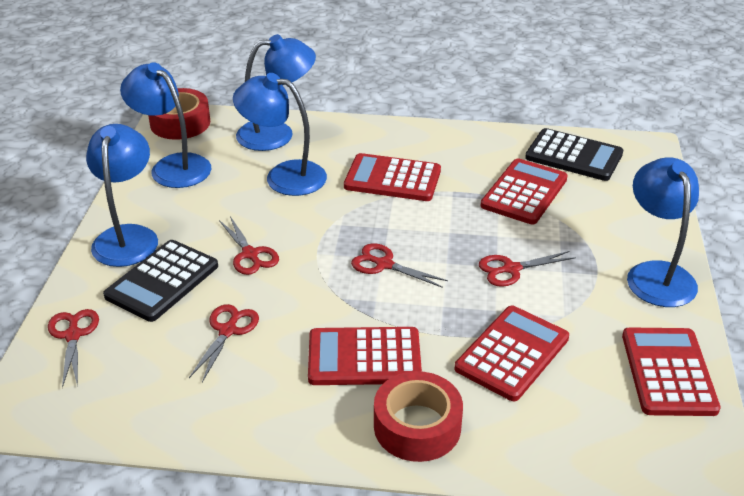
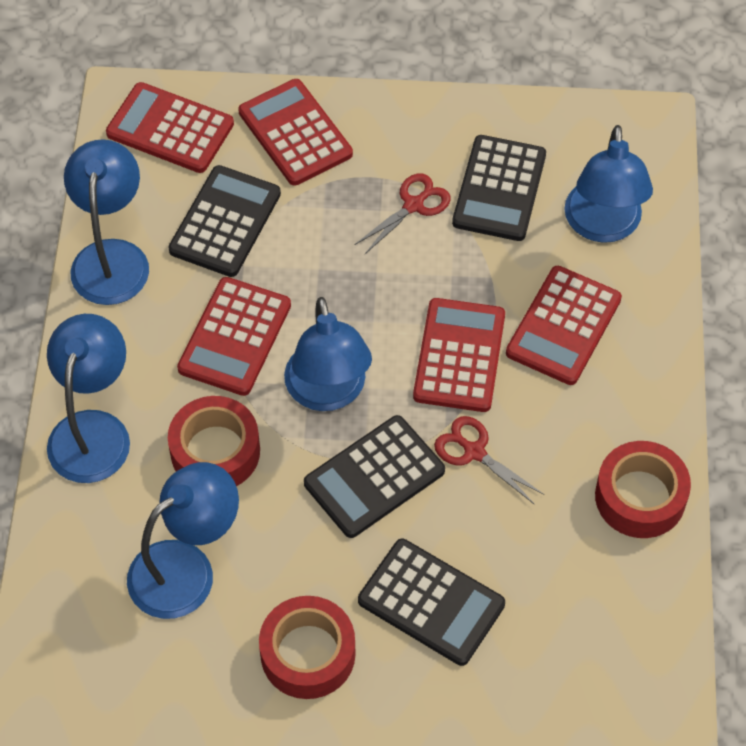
black calculator: [103,240,218,322] [525,128,623,181] = 2 -> [168,165,281,277] [304,415,445,538] [358,539,505,666] [452,135,546,241] = 4
red scissors: [48,309,99,388] [189,304,259,382] [219,216,279,275] [351,243,448,288] [479,251,576,287] = 5 -> [355,174,450,254] [434,416,544,505] = 2
red tape: [148,88,210,140] [374,371,463,462] = 2 -> [168,396,260,486] [259,596,356,699] [595,441,691,538] = 3

